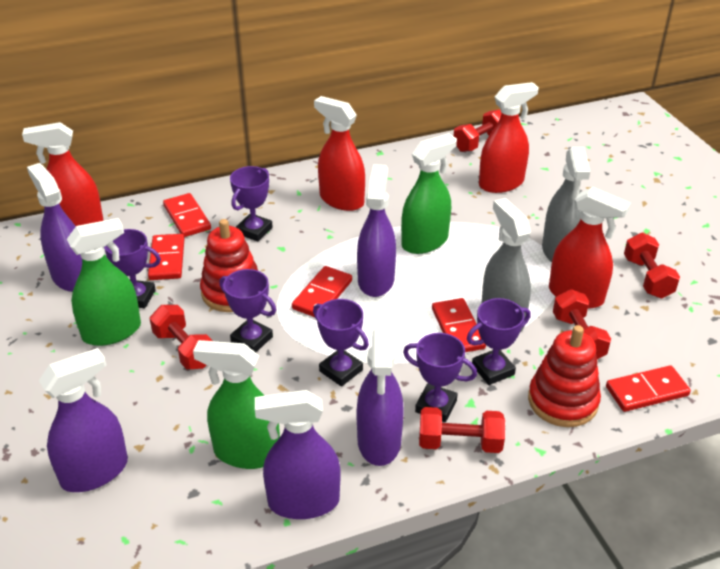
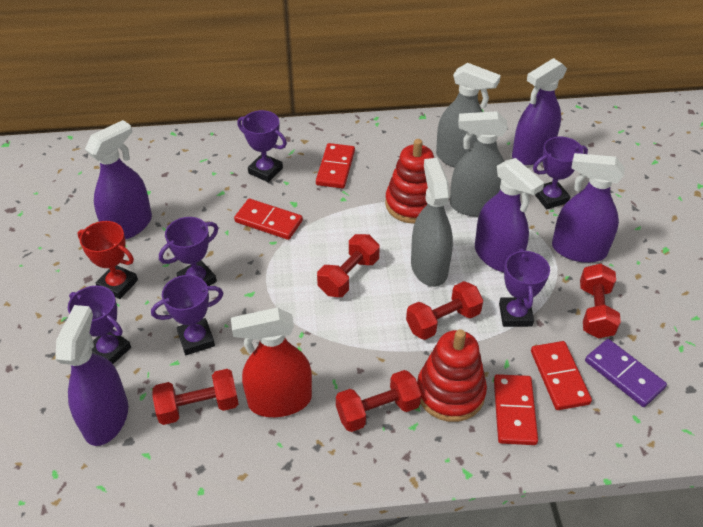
green spray bottle: [67,218,141,346] [193,340,280,469] [401,133,457,254] = 3 -> none = 0
grey spray bottle: [481,198,531,332] [542,147,590,262] = 2 -> [411,158,453,287] [436,63,501,168] [450,111,508,217] = 3
purple domino: none = 0 -> [585,339,667,407] = 1
red domino: [148,234,185,280] [163,193,211,237] [292,266,352,317] [432,298,486,352] [606,365,691,412] = 5 -> [234,199,303,240] [316,143,355,189] [494,374,538,445] [531,341,592,410] = 4
red spray bottle: [22,122,103,226] [314,96,365,211] [479,82,539,193] [549,187,631,308] = 4 -> [231,307,312,417] = 1
red trophy: none = 0 -> [77,221,138,299] = 1

